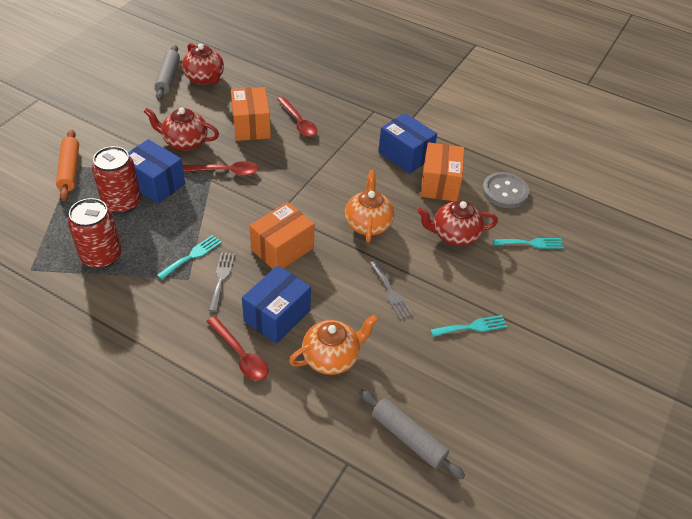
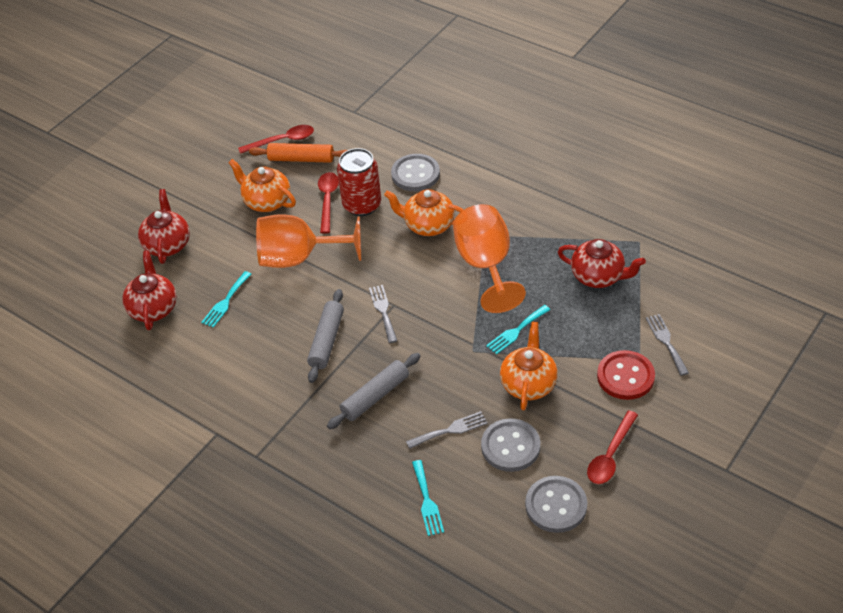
blue box: [128,139,185,204] [242,265,311,344] [378,113,437,174] = 3 -> none = 0
grey button: [482,172,530,208] = 1 -> [391,154,440,191] [481,418,540,472] [525,476,587,533] = 3
grey fork: [208,252,235,312] [370,261,413,320] = 2 -> [369,285,397,343] [406,411,488,449] [645,314,689,376] = 3
orange box: [231,87,271,141] [250,202,314,269] [420,142,464,201] = 3 -> none = 0
orange goblet: none = 0 -> [256,214,361,268] [453,204,526,313] = 2
orange teapot: [289,314,378,375] [345,170,394,243] = 2 -> [228,159,296,212] [384,189,463,236] [500,322,558,410] = 3
red button: none = 0 -> [597,350,655,400] = 1
red can: [68,198,122,269] [92,146,141,214] = 2 -> [337,148,381,216] = 1

